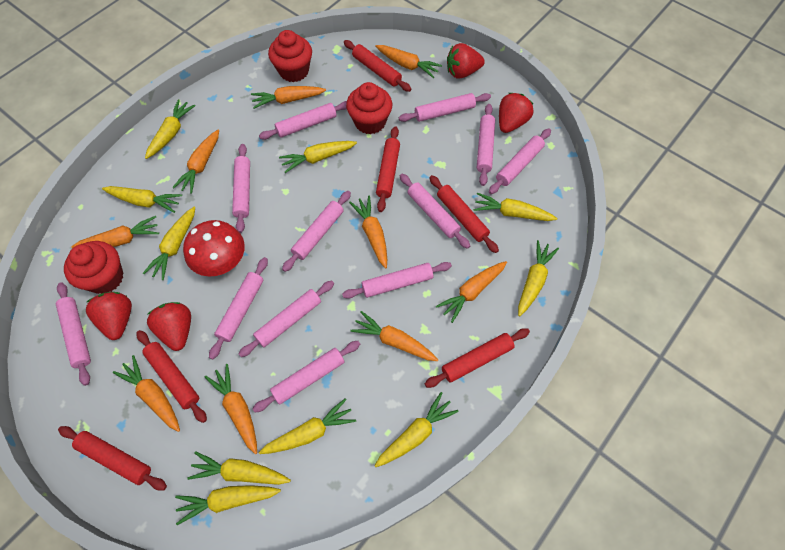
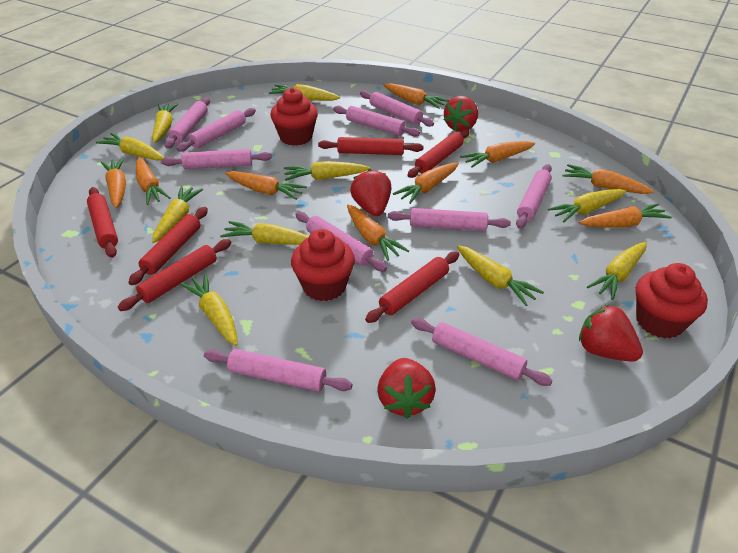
pink rolling pin: [56,282,91,386] [209,257,268,360] [232,144,250,233] [239,280,334,357] [252,341,360,413] [259,101,347,140] [282,191,351,272] [342,262,452,299] [399,93,491,122] [400,174,470,249] [477,104,495,186] [489,128,551,194] = 12 -> [162,149,272,169] [165,97,210,149] [177,108,256,152] [204,349,353,392] [295,212,387,271] [333,106,420,136] [360,91,434,127] [388,208,511,231] [411,318,552,386] [516,164,552,229] = 10
red mushroom: [183,220,245,277] = 1 -> none = 0

